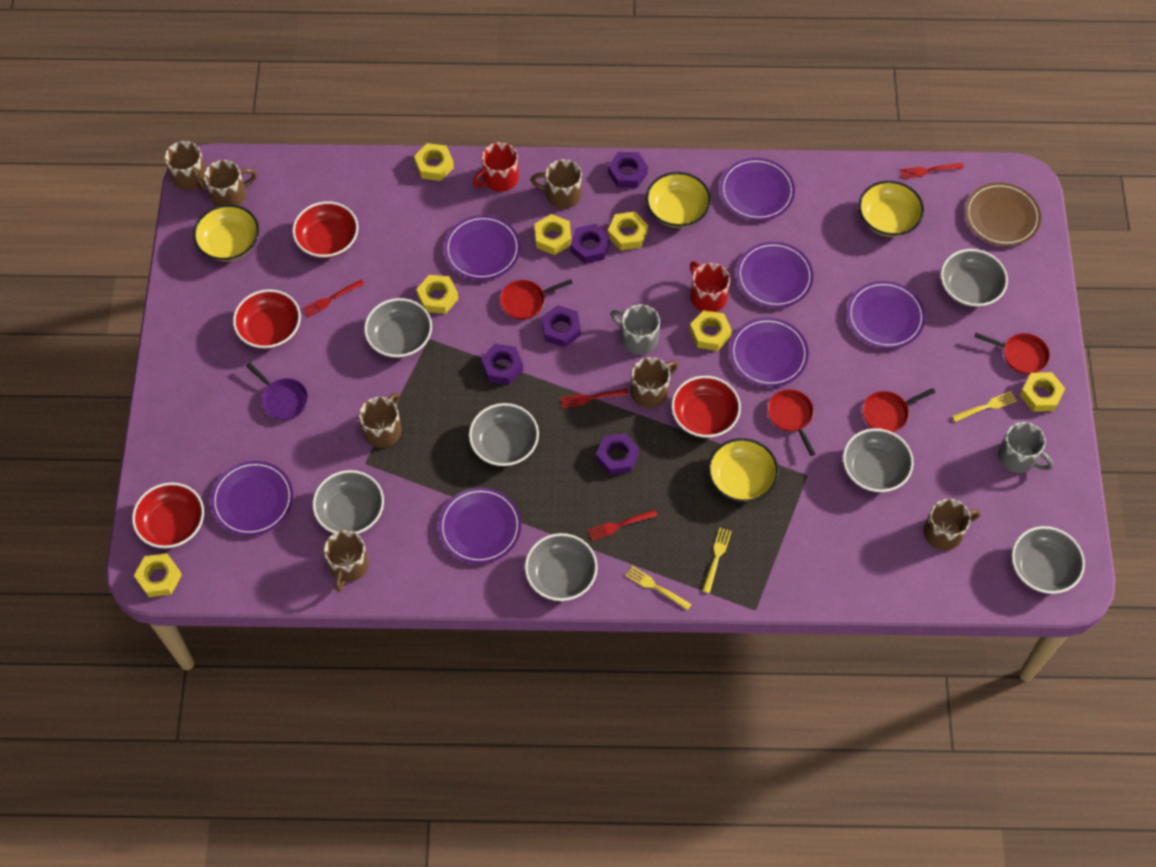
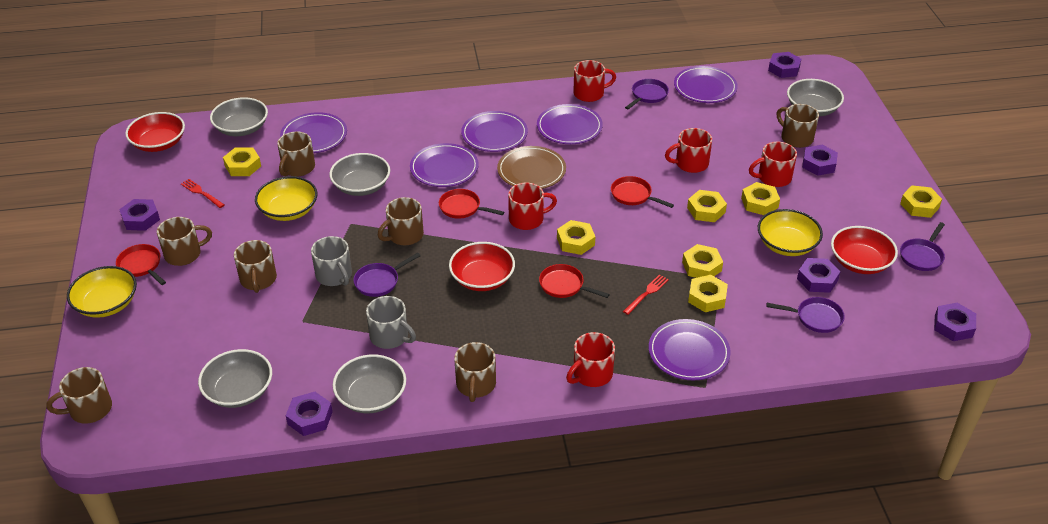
grey bowl: [312,470,384,534] [364,298,432,358] [469,403,539,466] [525,533,598,601] [843,428,914,492] [941,249,1008,307] [1012,526,1085,594] = 7 -> [198,349,272,408] [210,97,268,136] [329,153,390,196] [333,354,406,413] [787,79,844,116] = 5
purple nut: [481,344,523,385] [542,305,581,347] [570,224,610,264] [596,433,639,475] [608,152,648,188] = 5 -> [119,199,160,231] [286,392,333,436] [768,52,801,78] [797,258,841,293] [802,145,838,176] [934,303,976,341] = 6
purple pan: [246,363,308,420] = 1 -> [353,253,420,297] [625,79,669,110] [766,297,845,333] [900,222,945,271] = 4
purple plate: [211,461,293,536] [438,487,521,564] [444,215,520,280] [720,158,795,221] [730,317,809,387] [736,242,814,308] [847,281,925,349] = 7 -> [280,112,347,153] [410,143,479,187] [461,111,528,152] [537,104,603,144] [649,319,731,380] [674,66,738,103] = 6
red bowl: [132,482,204,548] [233,289,301,349] [292,201,359,258] [671,376,741,438] = 4 -> [125,112,185,152] [449,242,515,291] [831,226,898,274] = 3
red fork: [302,280,364,317] [560,389,629,408] [588,510,657,541] [900,163,964,179] = 4 -> [181,179,224,208] [623,274,669,315] = 2
red mug: [473,142,519,192] [690,261,730,312] = 2 -> [508,183,557,230] [566,332,615,387] [573,60,616,102] [665,128,712,173] [749,142,797,187] = 5
yellow bowl: [193,204,259,261] [646,172,711,228] [708,438,779,502] [858,181,924,237] = 4 -> [67,266,137,318] [255,176,317,221] [758,209,823,256] = 3
yellow fork: [625,566,692,610] [702,528,732,593] [952,391,1017,422] = 3 -> none = 0

